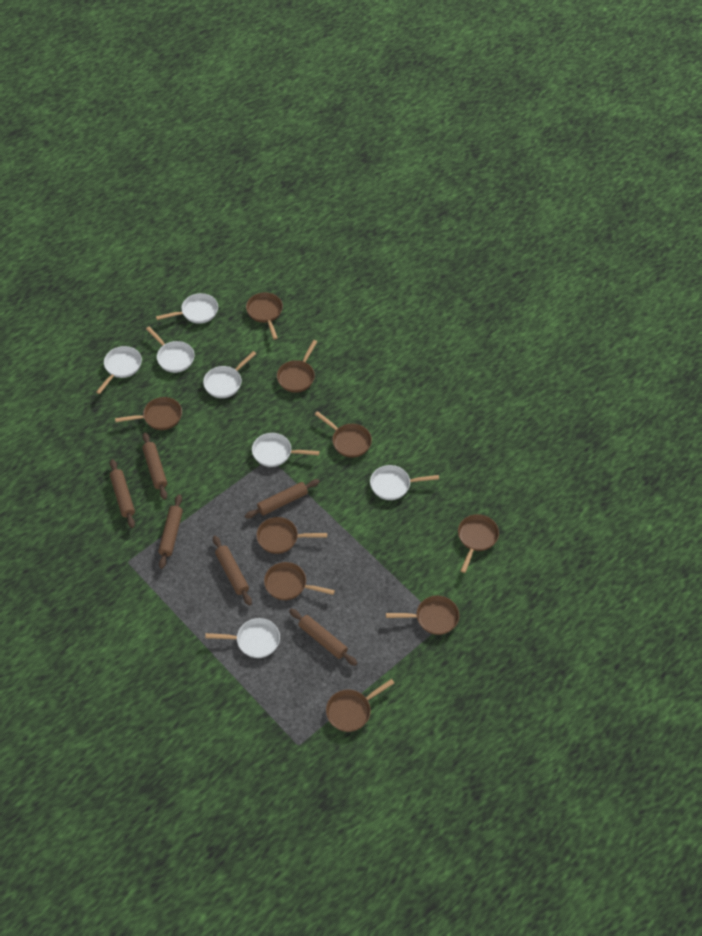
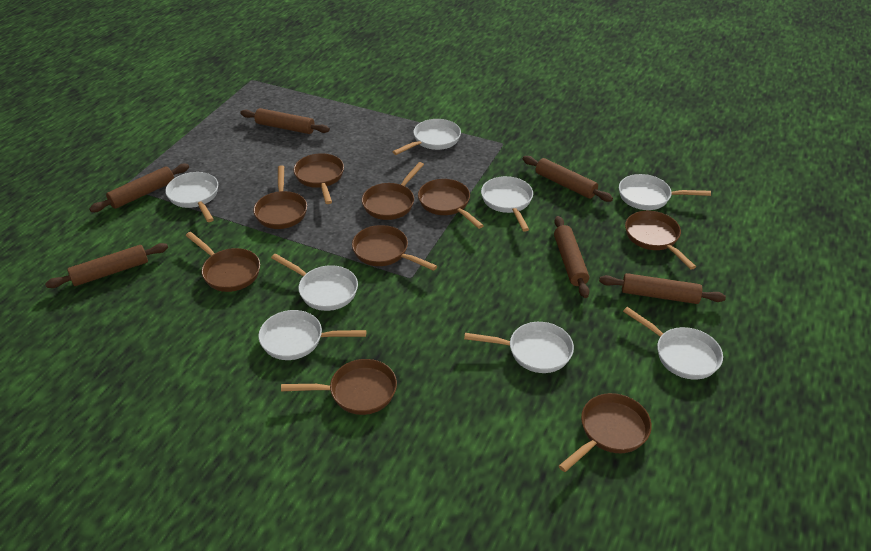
white pan: [96,346,142,394] [146,327,195,373] [156,293,218,324] [203,351,256,398] [205,618,280,658] [252,433,320,467] [370,465,439,500] = 7 -> [165,172,218,222] [258,310,367,360] [271,253,358,311] [393,119,461,155] [464,322,574,373] [481,176,533,232] [619,174,711,210] [623,307,723,380] = 8

